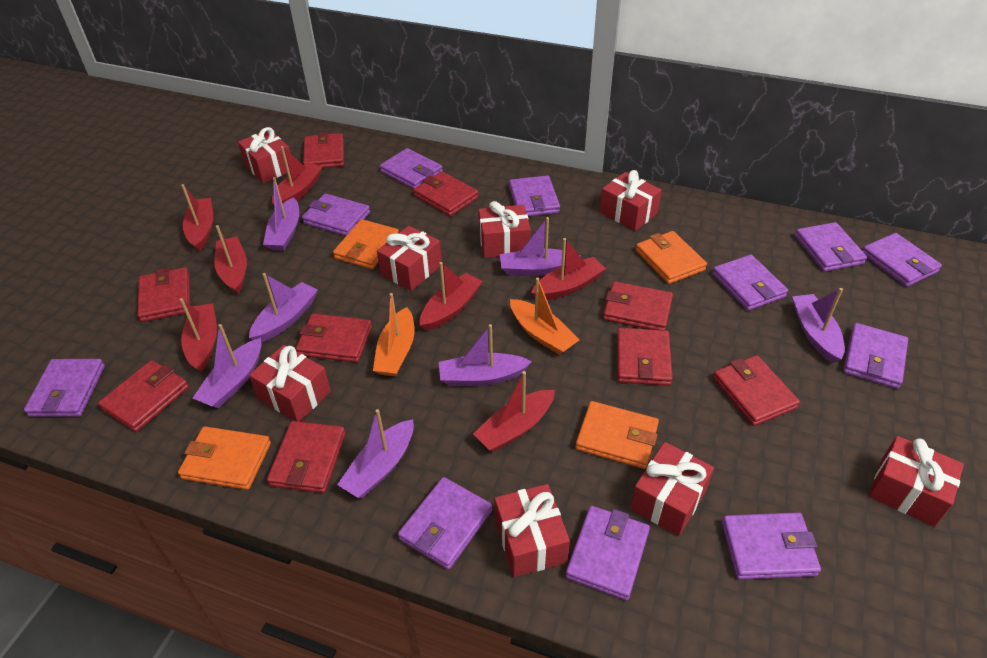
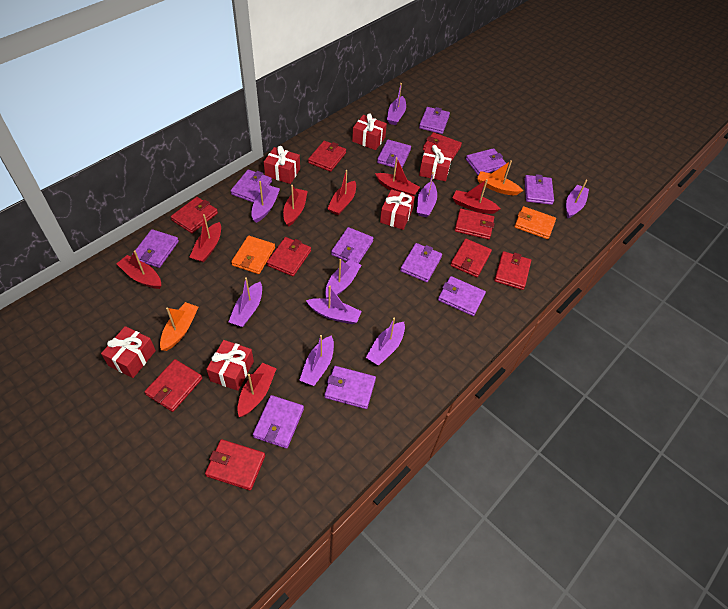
orange wallet: [178,426,271,490] [333,219,399,269] [575,401,659,469] [636,231,707,284] = 4 -> [231,236,275,274] [514,206,556,239] = 2
purple boat: [193,324,261,408] [249,273,318,342] [263,177,299,251] [337,409,414,498] [439,324,532,386] [500,217,581,276] [792,288,845,363] = 7 -> [229,277,262,327] [251,181,280,223] [300,335,334,386] [306,286,362,324] [325,259,361,299] [366,318,405,366] [387,83,406,125] [417,172,437,217] [566,180,589,218] = 9
red gift: [238,127,290,183] [249,345,331,421] [377,226,442,291] [478,201,531,258] [495,484,570,577] [600,170,662,231] [630,442,714,536] [869,436,964,527] = 8 -> [101,326,156,378] [206,340,254,391] [264,146,300,184] [352,113,387,150] [380,189,415,230] [419,145,453,181] = 6

